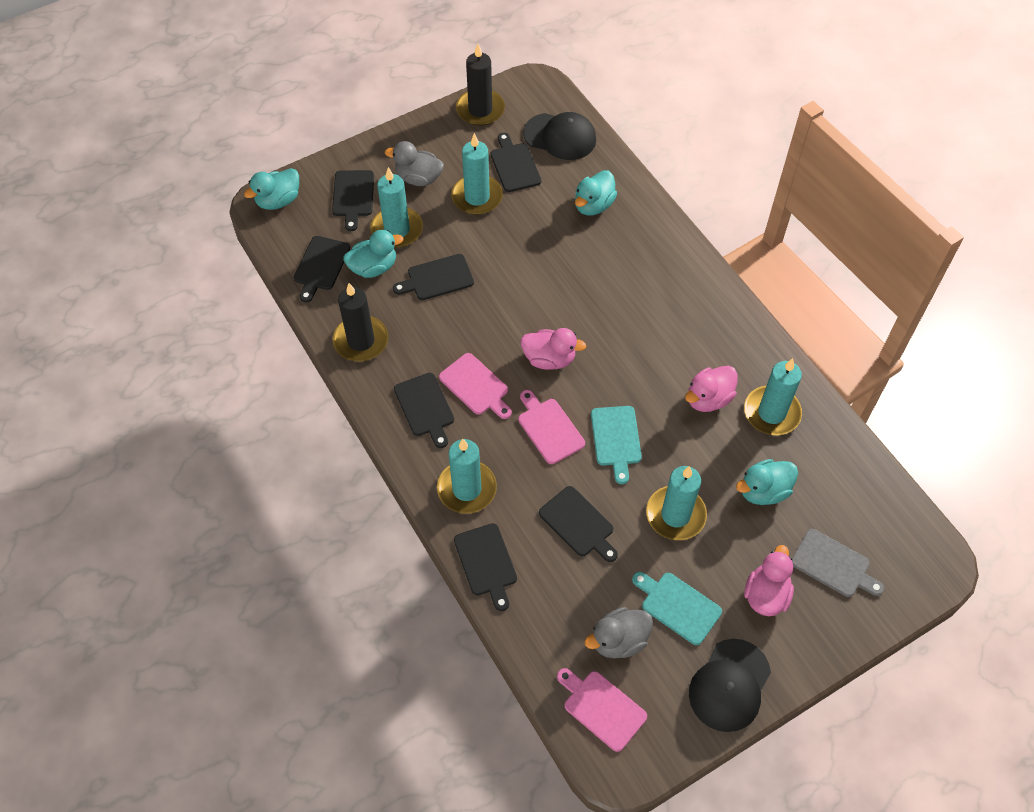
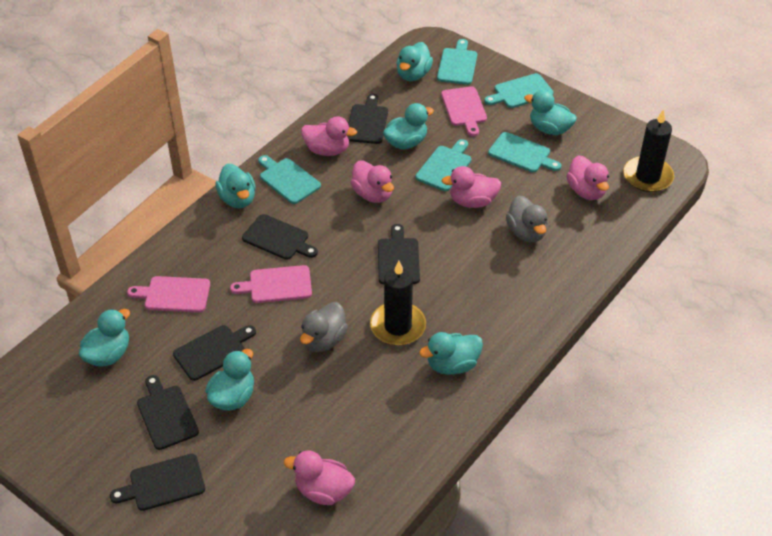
black cap: [523,112,596,160] [689,639,771,732] = 2 -> none = 0
black cutting board: [294,236,350,303] [332,170,374,231] [393,254,474,300] [394,373,454,448] [454,523,517,611] [491,133,541,192] [539,486,618,562] = 7 -> [110,454,205,511] [137,375,199,450] [173,325,256,381] [242,214,318,260] [347,94,388,144] [378,224,420,284] = 6
grey cutting board: [792,529,884,597] = 1 -> none = 0
pink duck: [521,328,586,370] [685,366,738,412] [744,545,794,616] = 3 -> [284,450,355,505] [301,116,357,156] [350,160,394,203] [442,166,501,208] [566,155,609,200] = 5
turquoise candle: [370,167,423,248] [437,439,497,514] [451,133,503,215] [646,466,707,540] [744,358,802,435] = 5 -> none = 0
turquoise cutting board: [591,406,642,484] [632,572,722,645] = 2 -> [258,155,321,204] [415,139,471,191] [437,39,477,85] [484,73,554,108] [488,132,562,172] = 5
turquoise duck: [244,168,299,210] [343,230,403,278] [575,170,617,215] [736,459,798,505] = 4 -> [79,309,130,367] [205,349,254,411] [215,163,256,208] [383,103,434,150] [396,42,433,81] [419,332,483,375] [524,90,577,135] = 7

